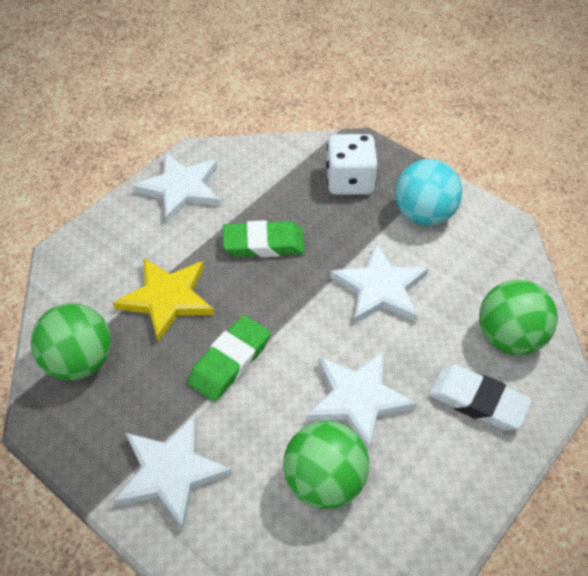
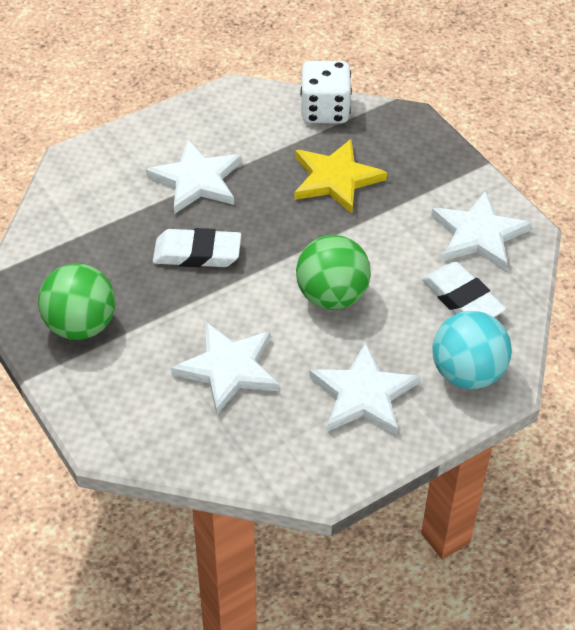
green ball: [31,303,111,381] [283,421,369,509] [479,280,558,355] = 3 -> [38,264,115,340] [296,235,371,310] = 2
green eraser: [187,315,270,402] [223,220,305,257] = 2 -> none = 0
white eraser: [429,365,532,430] = 1 -> [153,228,241,267] [422,262,506,317] = 2

